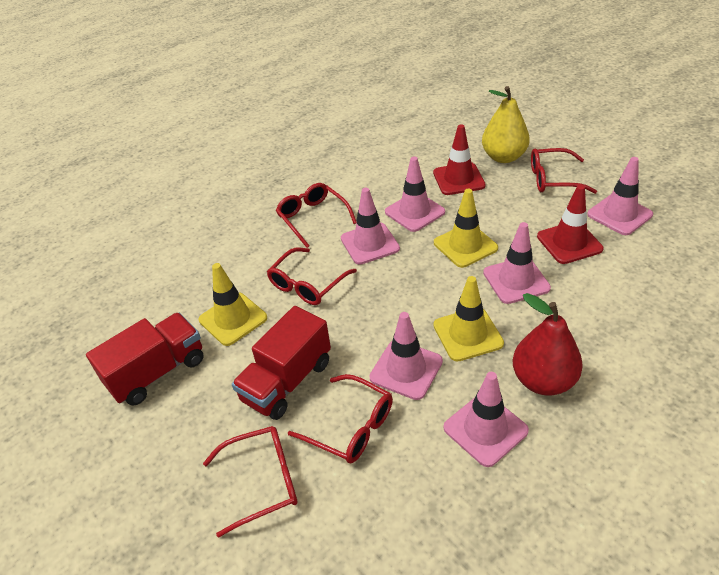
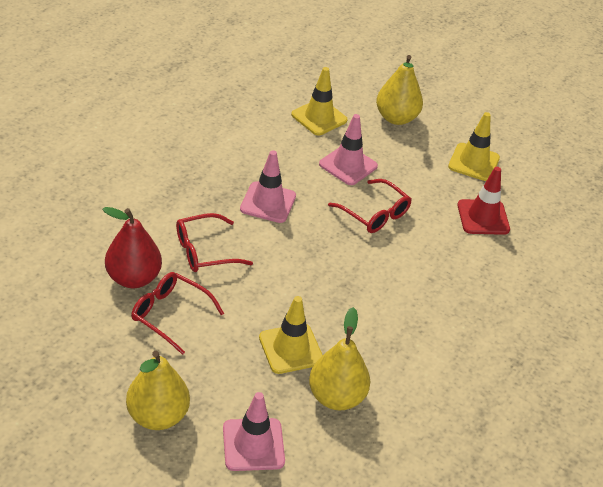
pink traffic cone: [341,188,400,264] [369,312,443,400] [385,157,445,232] [444,372,529,467] [483,222,551,304] [587,157,653,235] = 6 -> [223,392,285,471] [240,150,296,223] [319,114,378,185] = 3
red glasses: [203,426,298,538] [267,248,357,305] [276,183,357,248] [288,374,393,463] [531,148,597,194] = 5 -> [131,272,224,355] [176,213,253,272] [328,179,412,233] = 3
red traffic cone: [433,124,486,195] [537,185,604,264] = 2 -> [457,167,510,235] = 1
red truck: [86,313,204,406] [232,306,331,420] = 2 -> none = 0
yellow pear: [482,86,530,163] = 1 -> [126,351,190,430] [309,307,370,410] [376,55,423,125] = 3

